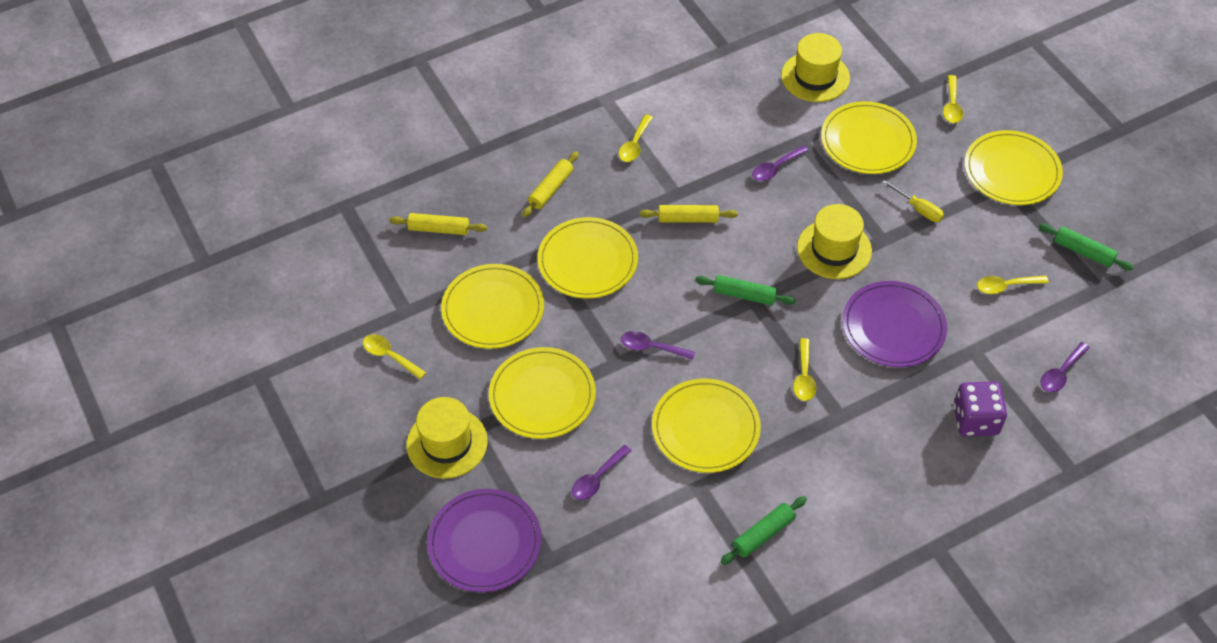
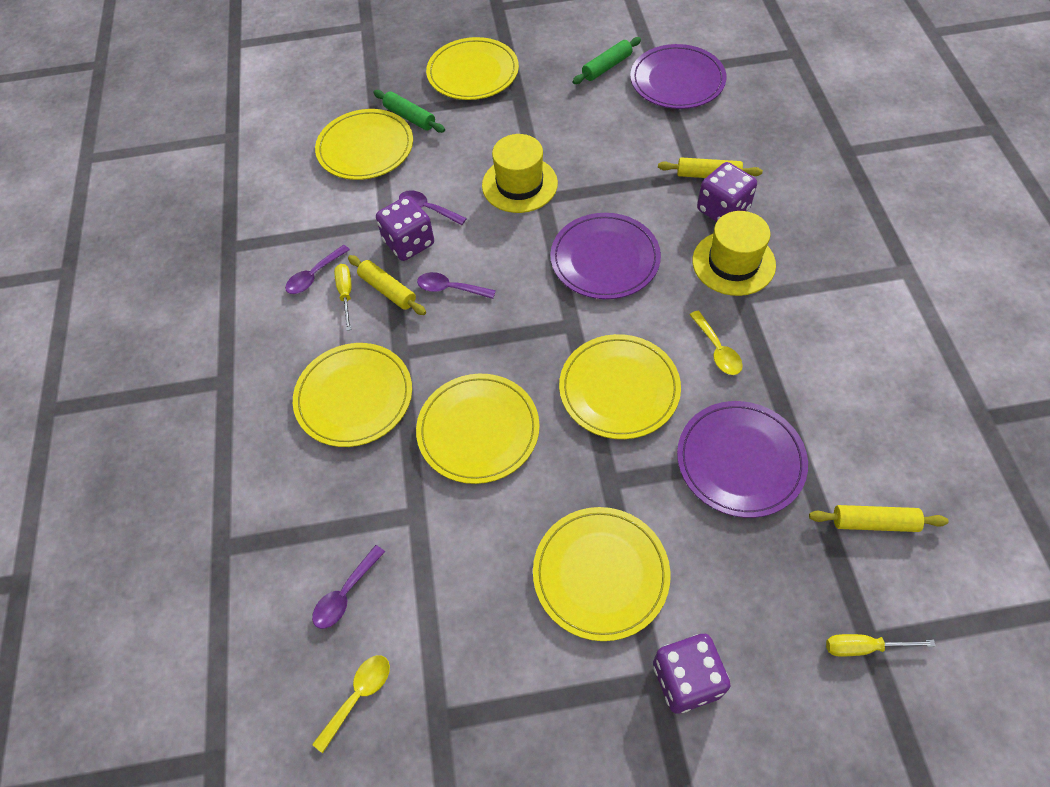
green rolling pin: [695,275,795,306] [721,496,807,565] [1039,223,1134,271] = 3 -> [373,90,445,133] [572,37,641,84] = 2
purple dice: [953,381,1007,437] = 1 -> [376,196,434,261] [653,634,731,714] [697,162,757,222] = 3
purple plate: [427,489,541,592] [842,281,947,367] = 2 -> [550,213,661,299] [630,44,726,109] [677,401,808,518] = 3
yellow hat: [407,397,488,479] [781,33,850,102] [797,204,872,279] = 3 -> [482,134,558,213] [692,211,776,296] = 2
yellow screwdriver: [882,180,944,222] = 1 -> [334,264,352,331] [826,634,936,656] = 2
yellow spoon: [363,334,426,379] [619,114,653,162] [793,338,816,401] [943,75,963,123] [977,275,1049,294] = 5 -> [312,656,390,753] [690,310,743,375] = 2

